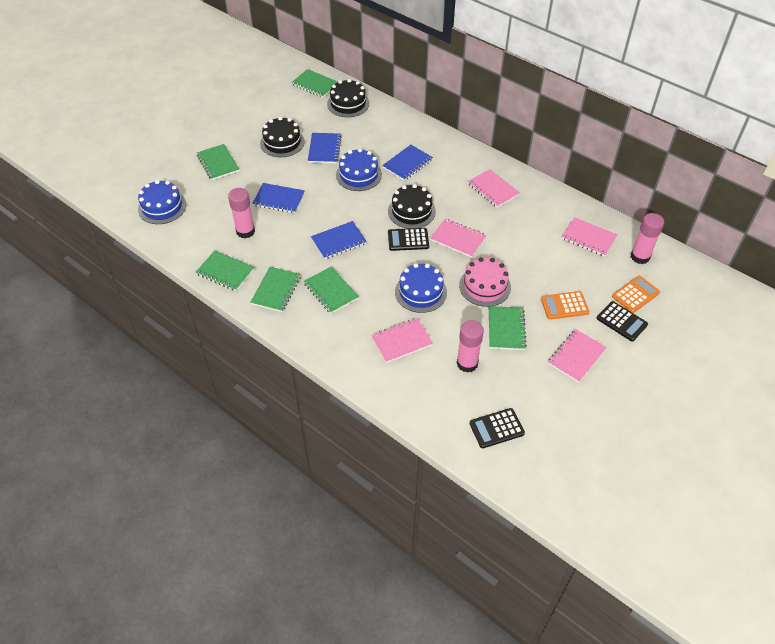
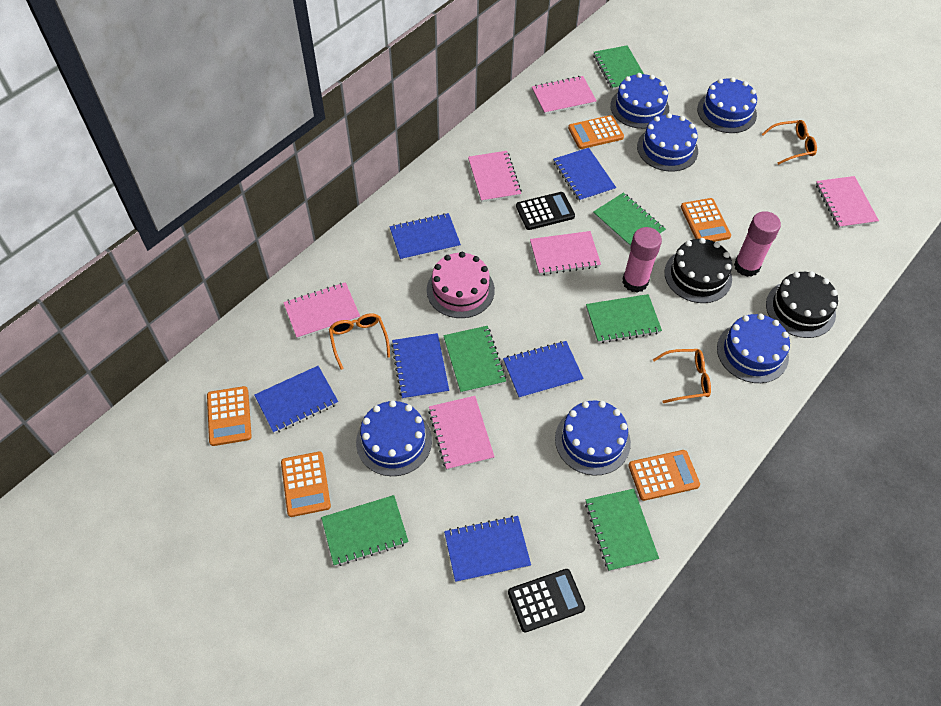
black cake: [260,117,305,157] [327,79,369,117] [388,184,436,229] = 3 -> [664,238,732,303] [766,271,838,338] = 2
black calculator: [388,228,429,251] [469,408,525,448] [597,301,648,341] = 3 -> [508,569,585,633] [516,192,575,230] = 2
blue cake: [138,180,186,224] [336,149,382,191] [395,263,447,313] = 3 -> [356,400,432,476] [555,400,631,476] [610,73,669,129] [637,113,698,172] [697,77,757,133] [717,314,790,383] = 6
blue notebook: [252,183,305,213] [308,133,342,163] [311,221,367,259] [382,145,433,181] = 4 -> [254,366,338,434] [390,213,461,261] [391,333,449,400] [444,516,531,582] [503,341,584,399] [553,148,616,202] = 6
orange calculator: [541,291,589,320] [612,276,660,313] = 2 -> [207,386,252,446] [281,452,331,517] [568,115,624,149] [628,450,700,501] [681,198,731,242] = 5
orange glasses: none = 0 -> [329,313,390,370] [653,349,711,403] [762,120,817,165] = 3
pink glue stick: [228,188,255,238] [457,320,484,373] [631,213,664,264] = 3 -> [622,227,662,293] [734,211,781,277] = 2
pink notebook: [371,318,433,363] [430,218,486,258] [468,169,520,208] [548,329,607,383] [561,217,617,257] = 5 -> [283,282,360,339] [428,396,495,470] [468,151,522,202] [530,231,601,275] [532,76,597,115] [816,176,879,228] = 6

